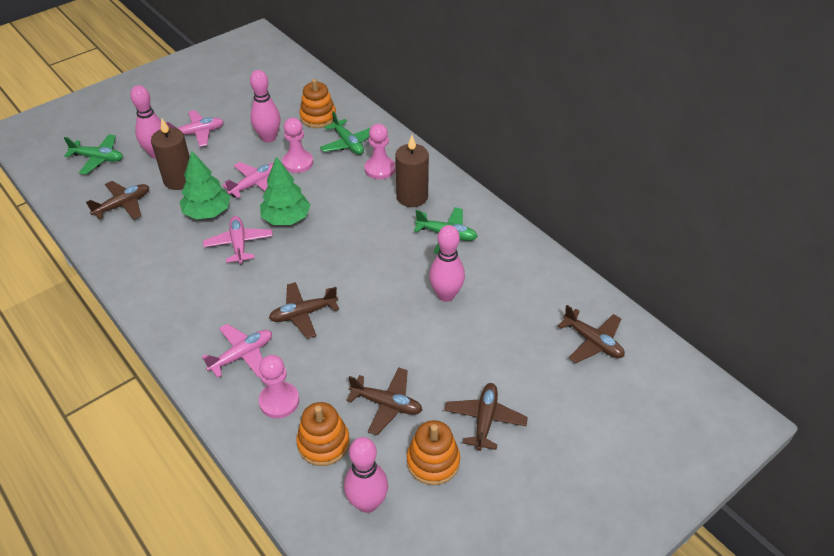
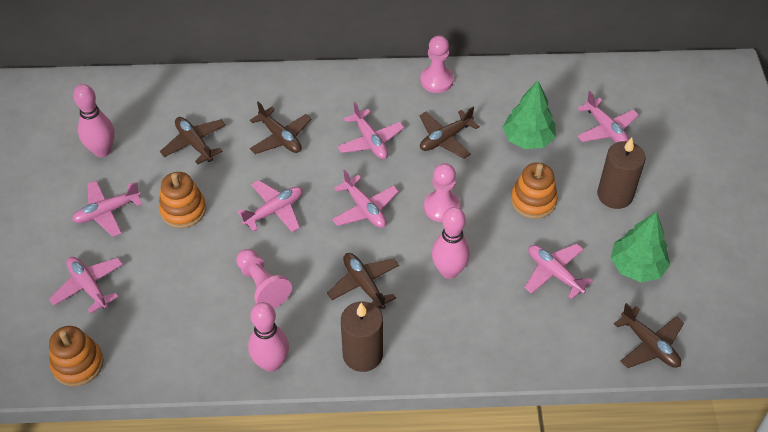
green plane: [64,134,123,175] [320,111,370,155] [414,207,478,254] = 3 -> none = 0
pink bowling pin: [130,85,161,159] [250,70,280,143] [344,437,388,513] [429,225,465,302] = 4 -> [73,84,114,157] [248,302,289,372] [432,207,470,279] = 3
pink plane: [165,110,224,147] [202,324,272,378] [203,216,273,264] [223,162,274,198] = 4 -> [49,257,123,314] [72,181,143,237] [237,180,303,232] [332,169,399,228] [337,102,404,159] [524,243,593,299] [577,91,639,143] = 7

